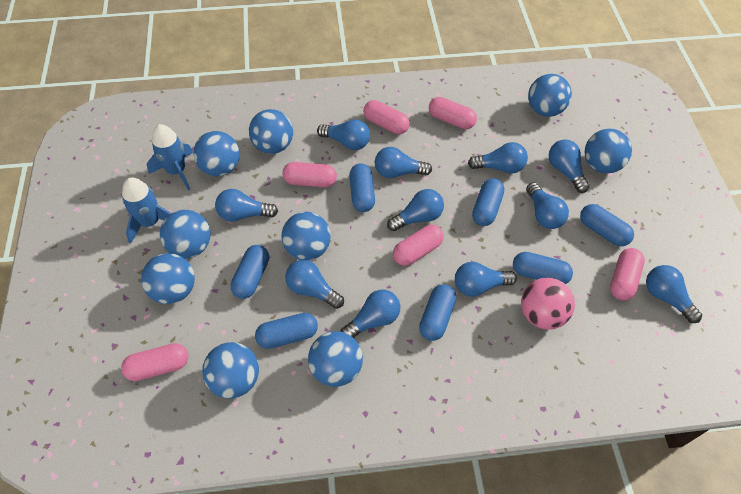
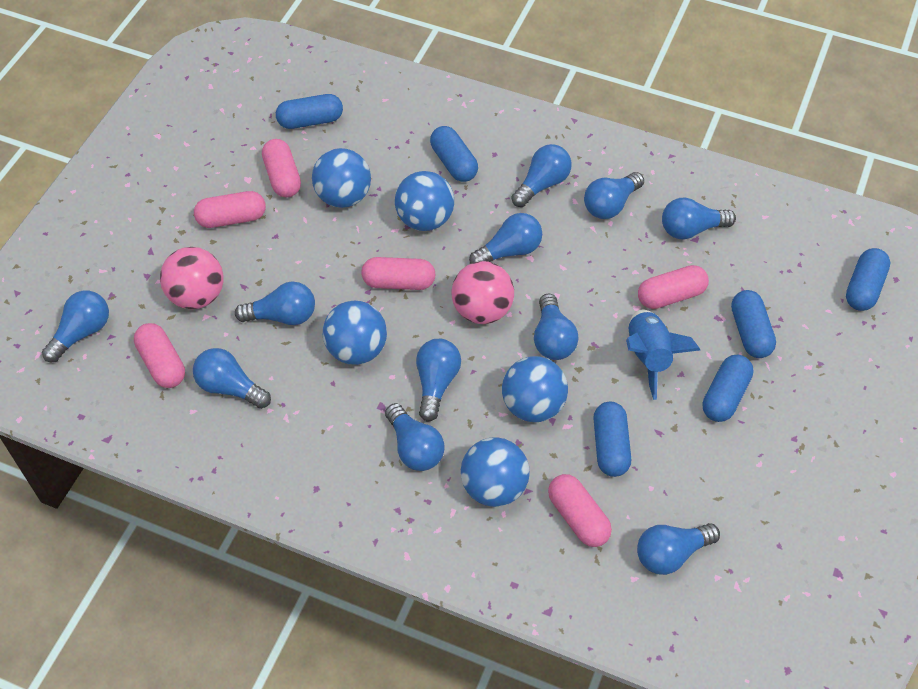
blue ball: [141,253,195,304] [160,210,211,258] [193,131,240,177] [202,342,259,399] [249,109,293,154] [281,212,331,260] [308,331,363,387] [528,74,572,117] [584,129,632,174] = 9 -> [312,148,371,208] [323,301,387,365] [395,171,454,231] [461,437,530,507] [502,356,568,422] = 5
blue capsule: [230,245,269,299] [255,313,318,349] [349,163,375,212] [419,284,456,341] [472,178,504,226] [513,252,573,284] [580,204,634,247] = 7 -> [276,94,343,129] [430,126,478,182] [593,402,631,477] [703,355,754,422] [731,290,776,358] [846,248,890,311] = 6
blue rocket: [122,177,171,244] [147,124,193,190] = 2 -> [626,309,700,400] = 1
pink ball: [521,278,575,330] = 1 -> [160,247,224,309] [452,261,514,324] = 2

